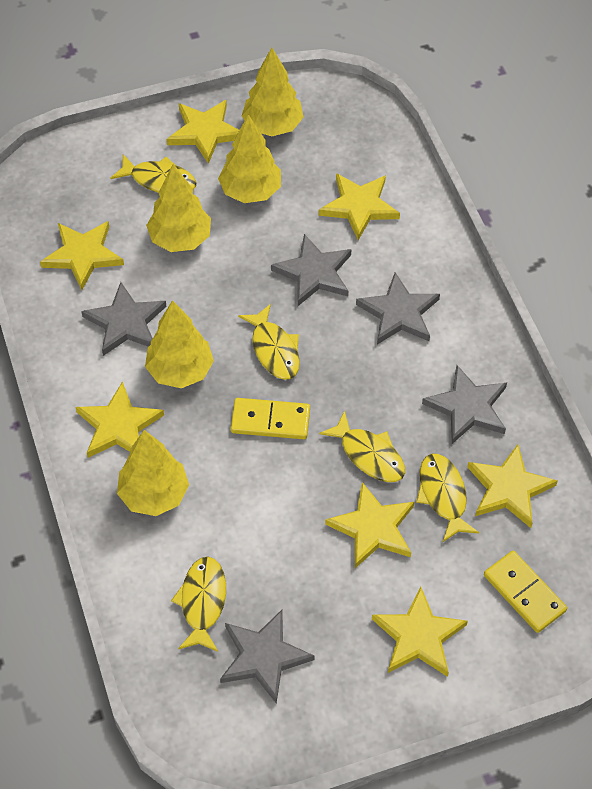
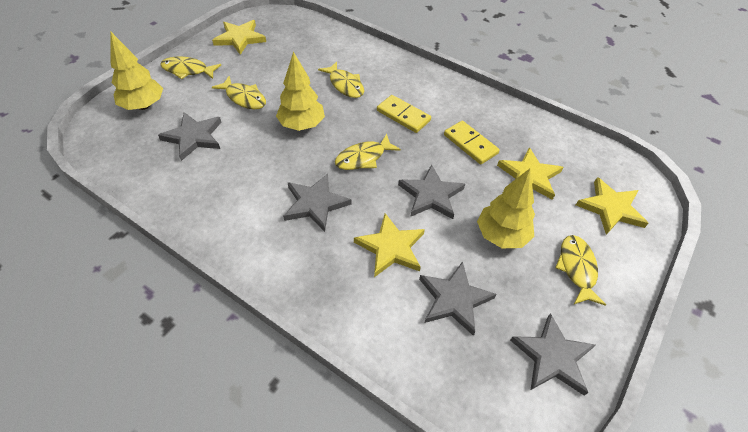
yellow star: [40,221,124,290] [75,381,164,458] [167,100,239,164] [319,173,400,240] [325,482,414,568] [372,587,468,677] [467,444,558,528] = 7 -> [212,20,266,55] [354,213,425,277] [497,147,563,200] [576,177,648,235] = 4
yellow tree: [117,430,189,516] [145,300,214,388] [146,164,211,252] [218,115,281,203] [242,48,304,136] = 5 -> [110,31,163,110] [276,52,325,131] [477,169,535,248] = 3

